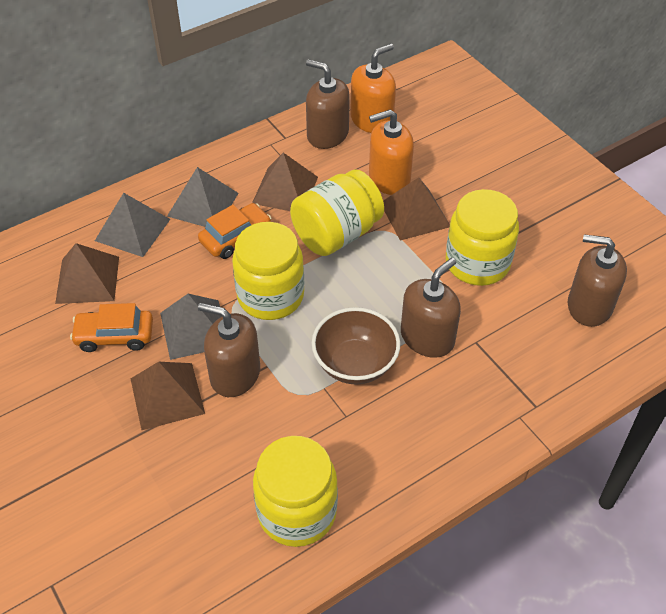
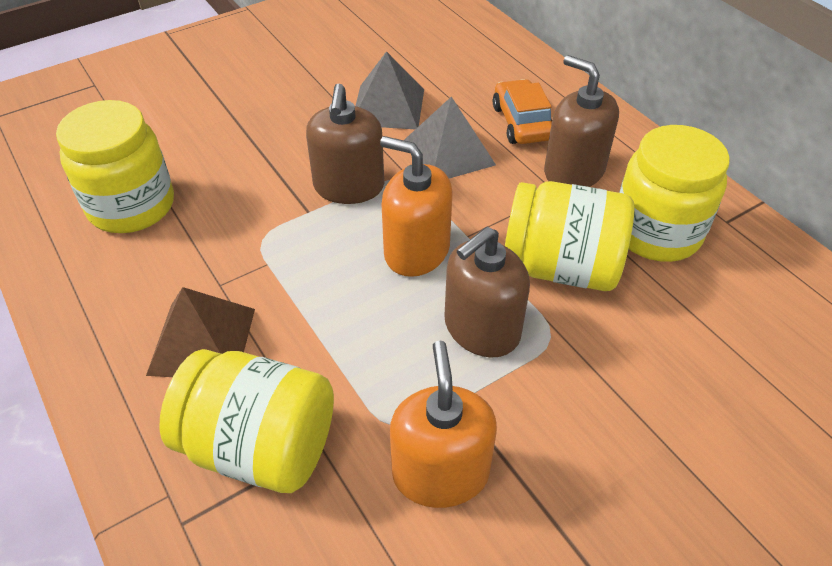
brown bowl: [312,307,400,385] = 1 -> none = 0
brown pyramid: [55,243,119,304] [131,362,205,430] [252,153,318,211] [383,177,450,241] = 4 -> [146,287,255,377] = 1
brown soap dispenser: [198,303,260,397] [306,59,350,149] [401,258,461,358] [568,234,627,327] = 4 -> [306,84,384,204] [444,227,530,358] [544,55,619,187] = 3
grey pyramid: [95,193,170,257] [160,294,222,360] [167,167,239,227] = 3 -> [356,51,424,129] [404,97,496,178] = 2
orange car: [70,303,153,352] [198,203,271,259] = 2 -> [493,79,552,144] = 1

